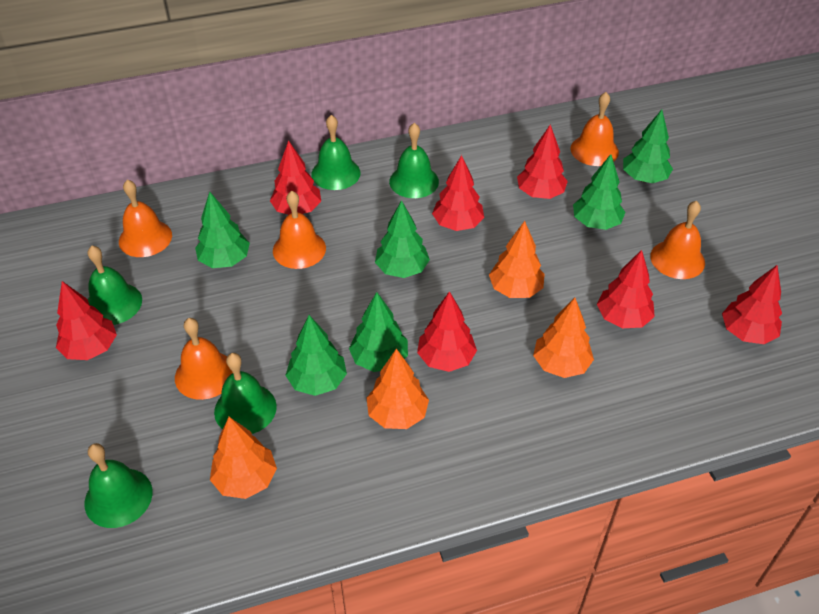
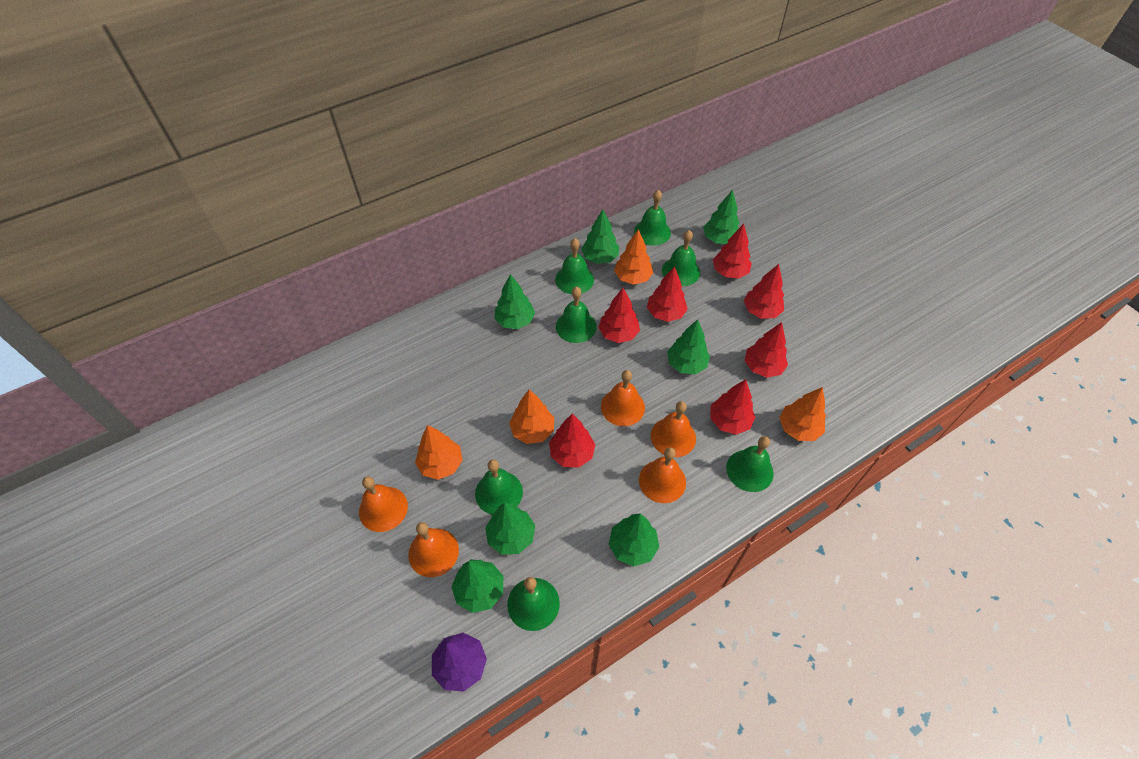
green bell: [84,443,153,528] [87,246,142,325] [214,353,277,434] [311,115,361,190] [389,123,439,198] = 5 -> [475,459,523,515] [507,577,560,631] [555,239,594,294] [556,287,596,343] [634,190,671,246] [662,230,700,286] [726,436,774,492] = 7
green tree: [195,192,250,268] [285,315,347,396] [349,292,408,372] [375,200,430,278] [573,154,625,230] [623,110,673,183] = 6 -> [451,559,503,613] [485,502,535,555] [494,274,535,329] [581,209,619,264] [609,514,659,566] [667,319,710,374] [703,190,739,244] = 7
purple tree: none = 0 -> [432,633,487,692] = 1

